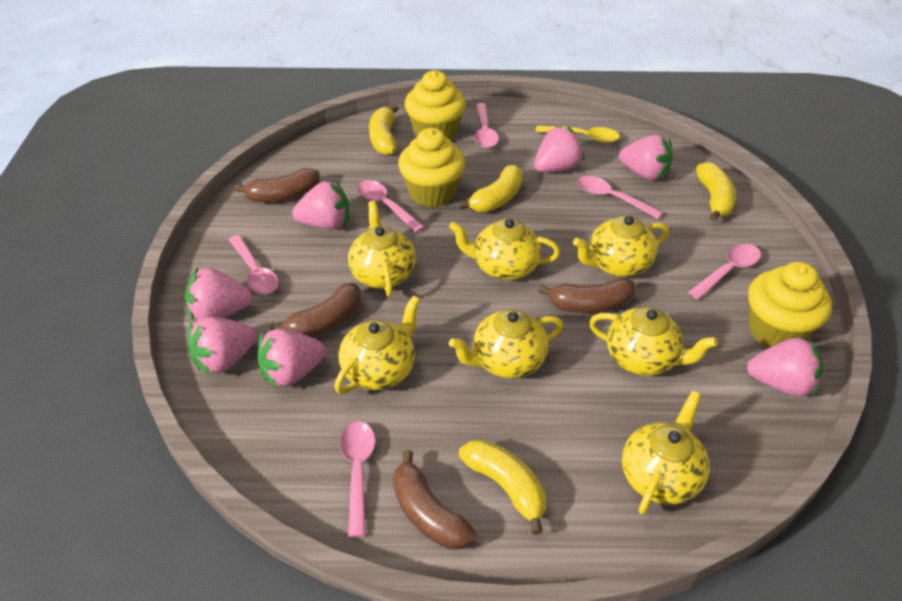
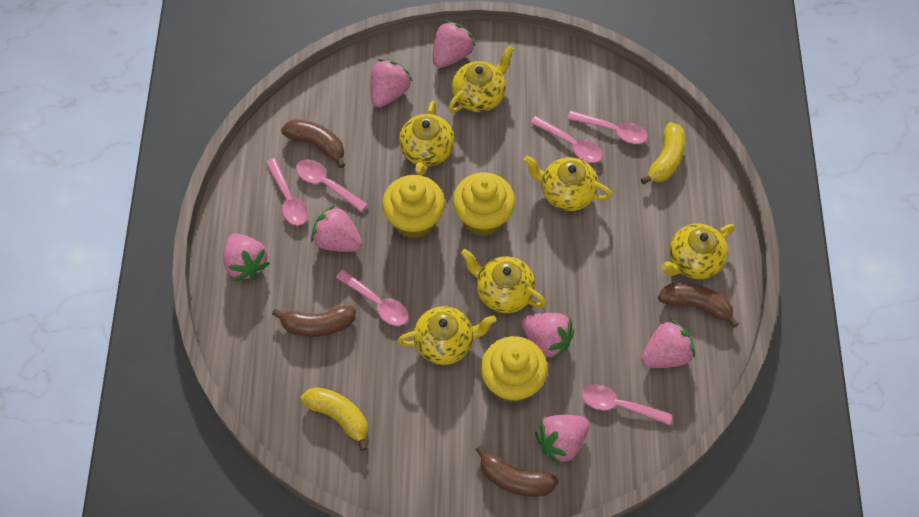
yellow banana: [369,105,399,155] [459,165,523,212] [459,439,546,535] [696,162,736,221] = 4 -> [301,387,368,451] [641,122,685,184] = 2
yellow spoon: [536,125,620,143] = 1 -> none = 0
yellow teapot: [335,295,420,394] [348,201,416,296] [449,218,560,280] [449,309,563,379] [573,215,669,277] [589,307,718,376] [622,391,710,515] = 7 -> [397,306,496,365] [399,101,454,176] [448,46,514,113] [461,249,546,313] [523,156,612,211] [661,223,734,279] = 6

